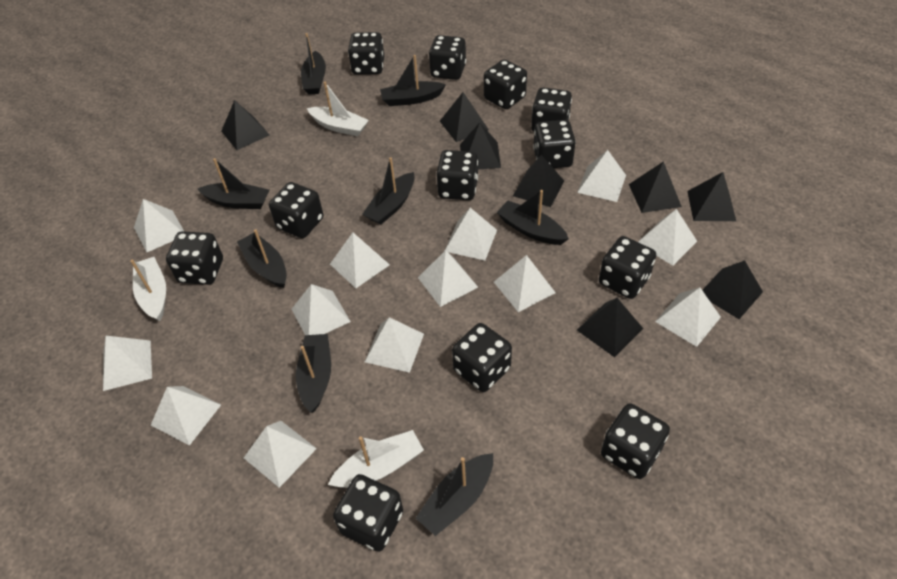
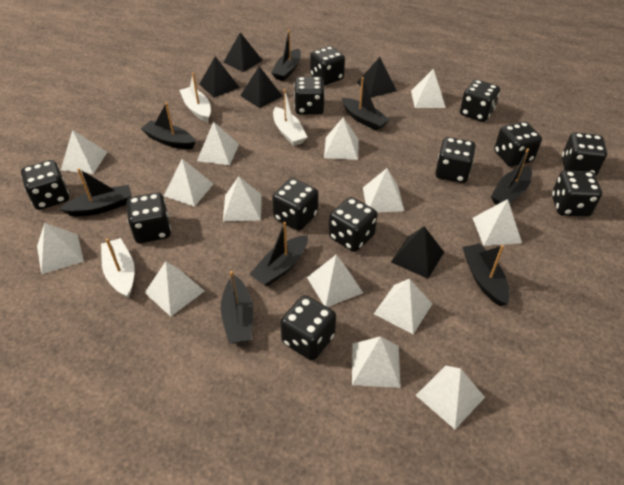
black pyramid: [221,100,269,150] [440,92,489,142] [460,123,501,169] [513,155,564,207] [577,298,643,357] [629,161,682,213] [687,172,736,221] [702,260,763,319] = 8 -> [199,56,240,98] [223,32,263,72] [240,66,283,108] [357,57,397,97] [391,226,444,279] = 5
white pyramid: [103,336,152,391] [134,199,184,252] [151,386,221,446] [244,421,317,488] [292,284,351,335] [330,233,390,288] [365,317,424,373] [418,250,478,307] [445,208,497,261] [494,255,556,312] [577,150,626,202] [638,209,697,266] [655,287,721,347] = 13 -> [37,223,84,275] [61,130,107,174] [145,261,204,317] [164,159,213,207] [197,121,239,165] [223,176,262,221] [307,255,363,307] [324,118,359,160] [352,336,401,388] [363,168,404,213] [374,279,432,334] [411,69,446,108] [416,366,485,429] [473,199,522,246] = 14

